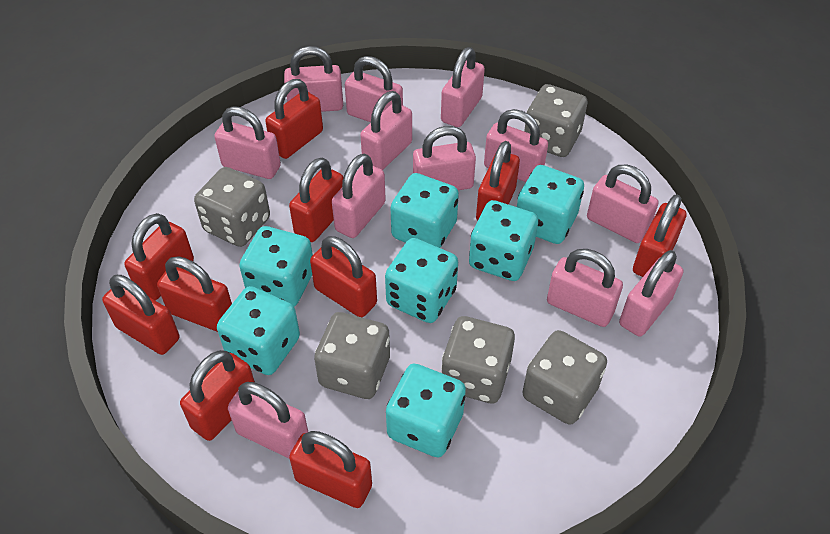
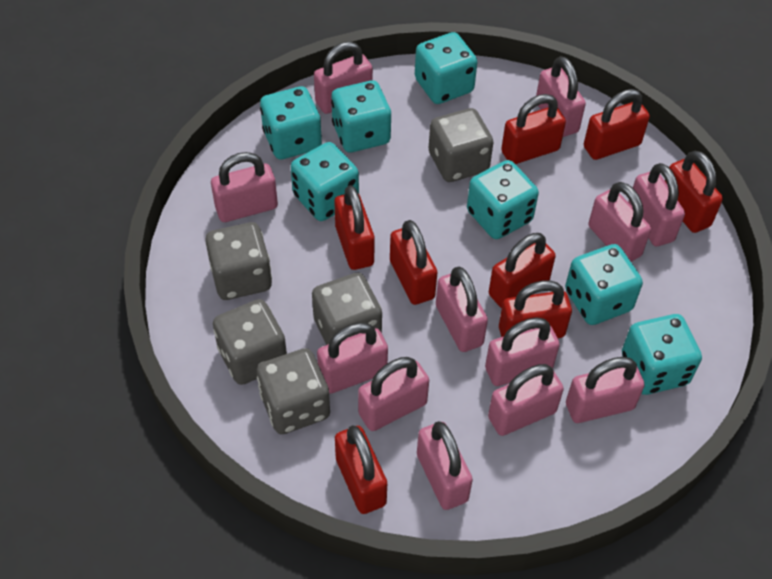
red padlock: [102,275,179,355] [124,213,194,300] [157,256,232,332] [180,350,255,441] [265,79,323,159] [289,158,344,242] [289,431,372,508] [310,236,377,317] [476,141,520,221] [633,194,687,277] = 10 -> [334,185,375,270] [335,425,387,514] [390,220,437,305] [489,233,556,308] [499,280,572,338] [501,94,566,164] [584,89,650,160] [665,150,723,233] = 8

